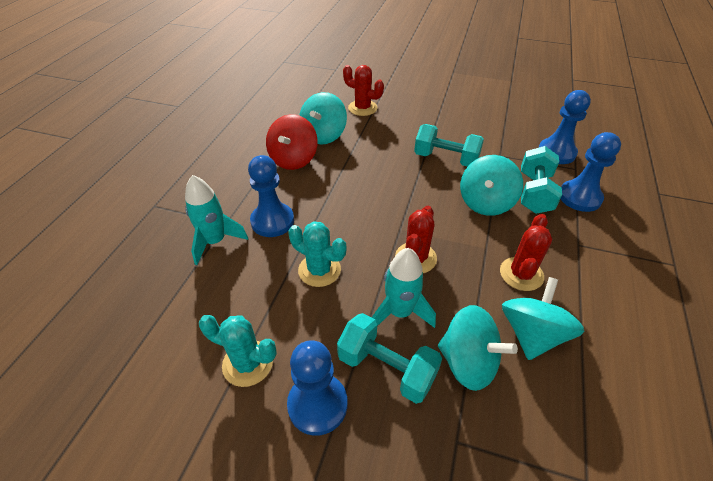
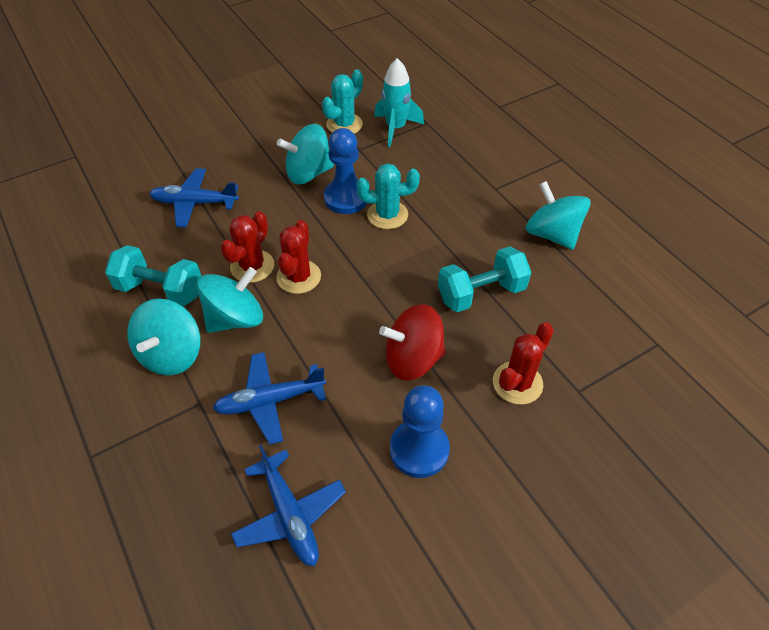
blue pawn: [248,155,294,237] [287,340,348,436] [538,90,591,164] [561,132,621,212] = 4 -> [324,128,367,214] [390,385,450,478] = 2
blue plane: none = 0 -> [149,168,239,227] [213,352,326,445] [231,445,346,566] = 3
turquoise dumbbell: [337,313,442,404] [414,124,484,167] [521,146,562,214] = 3 -> [105,245,201,306] [438,246,531,312] = 2
turquoise rocket: [185,175,248,265] [372,248,436,328] = 2 -> [374,58,424,147] = 1

